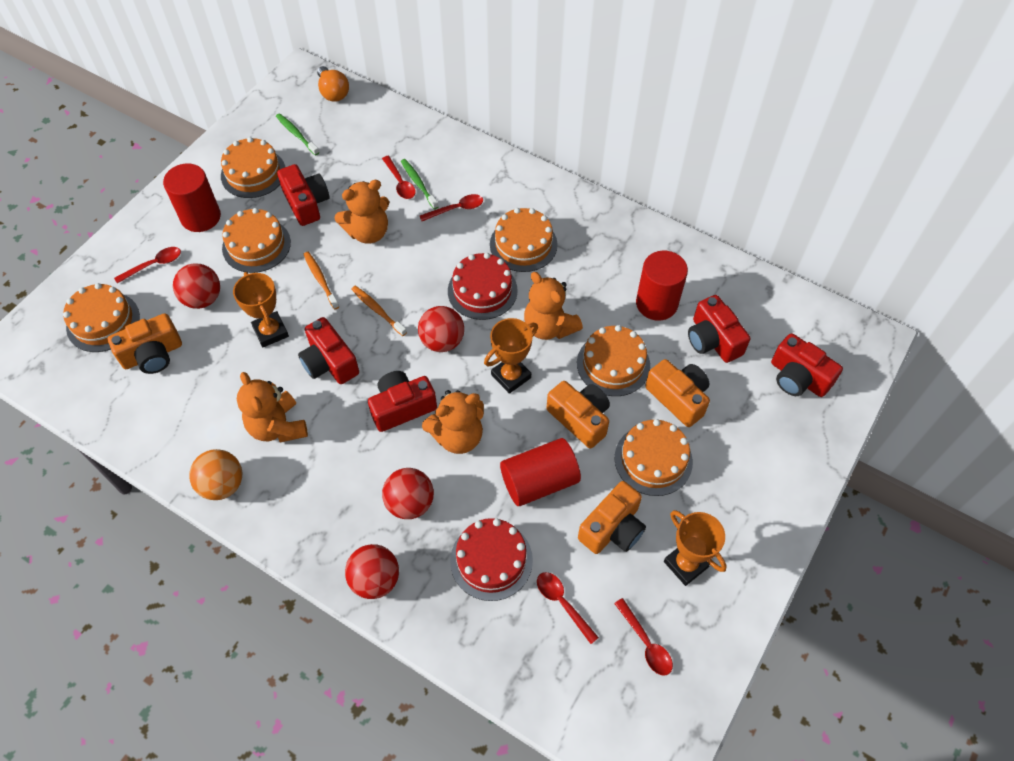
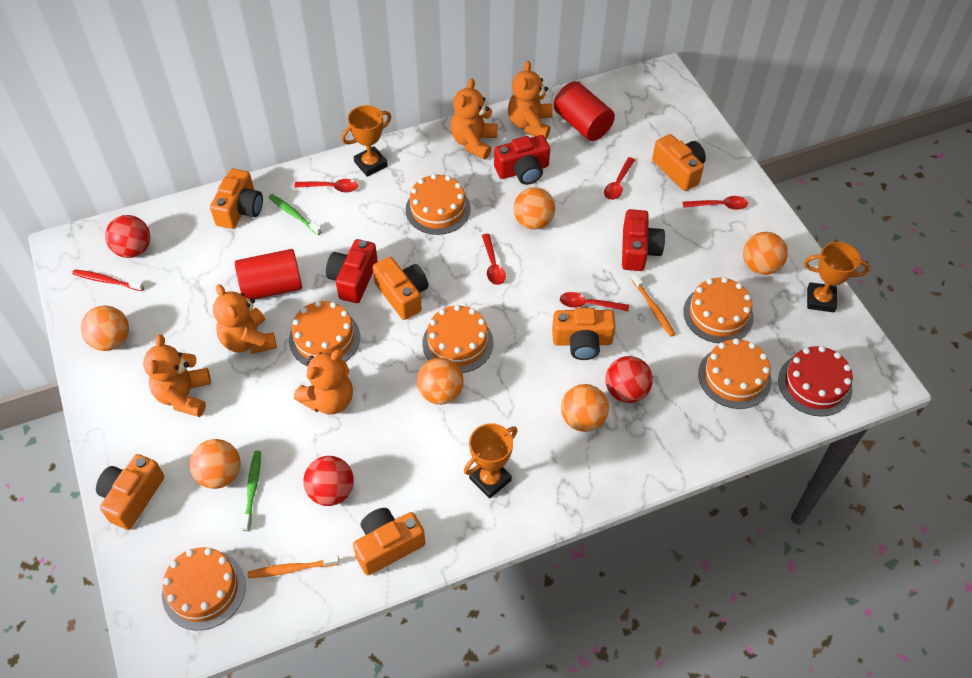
orange ball: [189,449,242,500] = 1 -> [81,305,129,351] [190,439,240,489] [417,358,464,405] [514,187,555,230] [561,384,609,432] [743,232,788,275] = 6
orange camera: [108,313,182,374] [547,381,610,449] [578,481,646,554] [645,359,710,427] = 4 -> [96,454,164,530] [210,169,263,229] [353,508,425,575] [373,257,428,320] [552,308,616,360] [652,134,706,191] = 6
orange light bulb: [317,66,349,102] = 1 -> none = 0
orange teddy bear: [237,372,308,442] [335,180,389,243] [422,390,484,454] [524,272,583,340] = 4 -> [143,335,211,417] [213,284,277,354] [294,349,353,415] [451,78,498,160] [508,61,553,139] = 5
red ball: [173,263,220,309] [345,544,399,599] [382,468,434,519] [418,306,464,352] = 4 -> [105,215,150,258] [303,456,354,506] [606,356,653,403] = 3
red cake: [448,253,518,320] [450,518,533,601] = 2 -> [778,346,853,417] = 1
red camera: [277,164,329,226] [298,317,359,384] [368,371,437,432] [688,295,750,363] [771,333,843,397] = 5 -> [326,239,378,303] [494,135,550,185] [622,209,665,271] = 3
red cylinder: [163,164,221,232] [500,438,581,506] [636,251,688,321] = 3 -> [235,249,302,299] [554,81,615,141] = 2
red toothbrush: none = 0 -> [72,269,144,291] = 1

